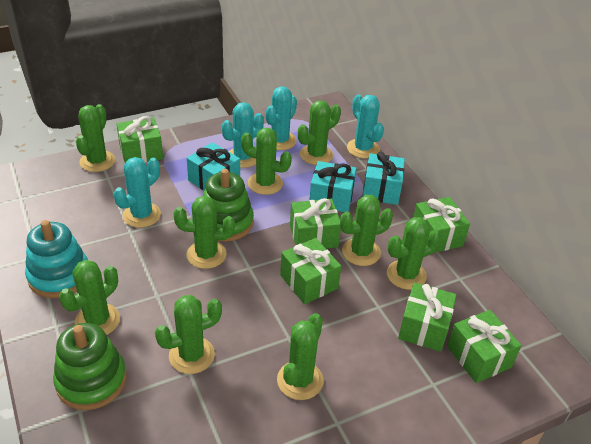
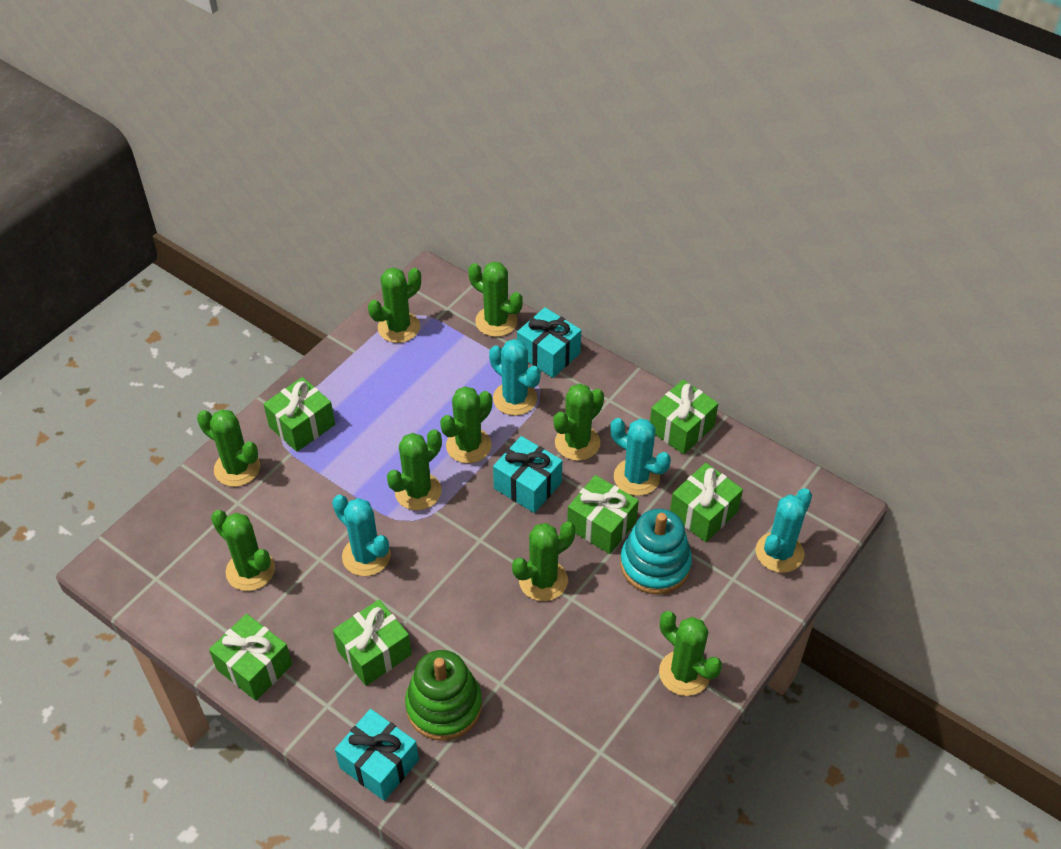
green stacking toy: [53,323,126,410] [203,169,254,241] = 2 -> [405,650,482,741] = 1

